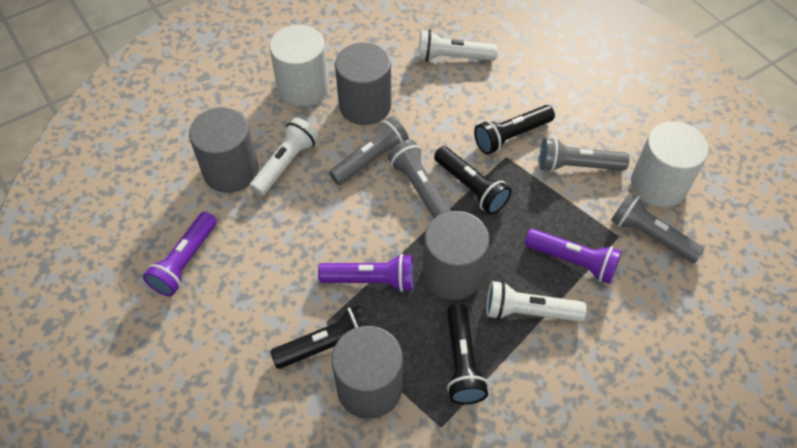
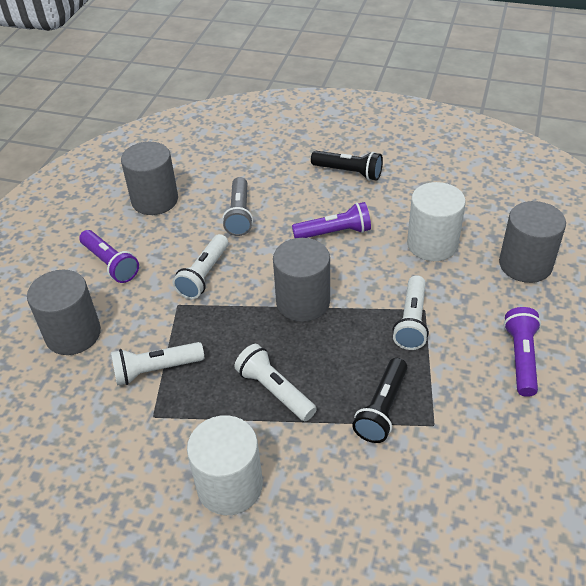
black flashlight: [270,305,367,369] [434,146,511,215] [447,304,488,405] [474,105,555,155] = 4 -> [311,151,383,181] [352,358,408,443] = 2
grey flashlight: [329,117,409,185] [388,140,451,218] [539,137,629,172] [611,193,705,263] = 4 -> [222,177,253,236] = 1
white flashlight: [249,118,319,196] [418,30,497,62] [486,281,587,322] = 3 -> [111,342,204,386] [173,234,228,299] [234,344,317,421] [393,275,429,350] = 4

